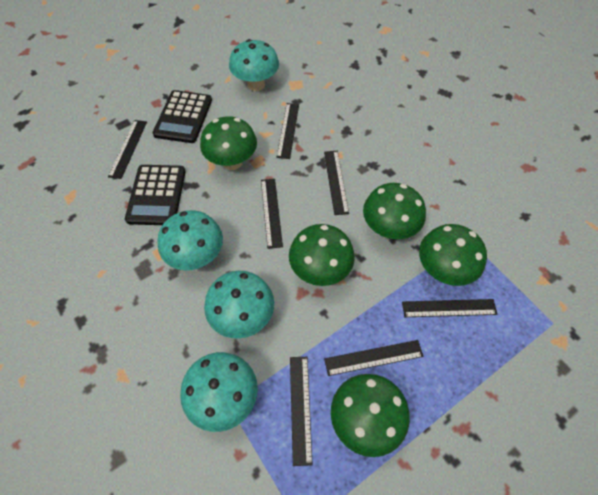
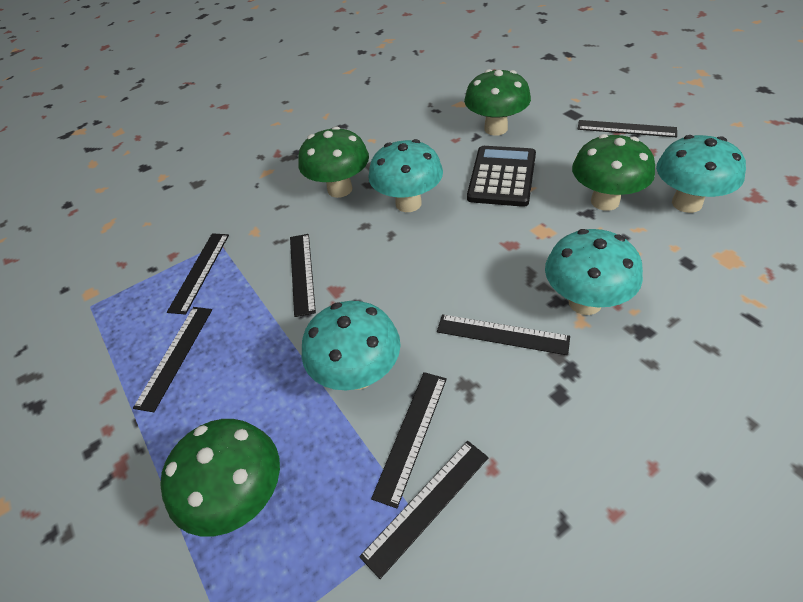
black calculator: [125,165,186,225] [153,90,212,143] = 2 -> [467,146,536,207] = 1
green mushroom: [200,116,257,170] [289,224,355,286] [331,374,410,457] [363,183,426,239] [419,224,487,286] = 5 -> [160,419,280,536] [298,126,369,198] [464,69,531,136] [572,134,655,211] = 4

